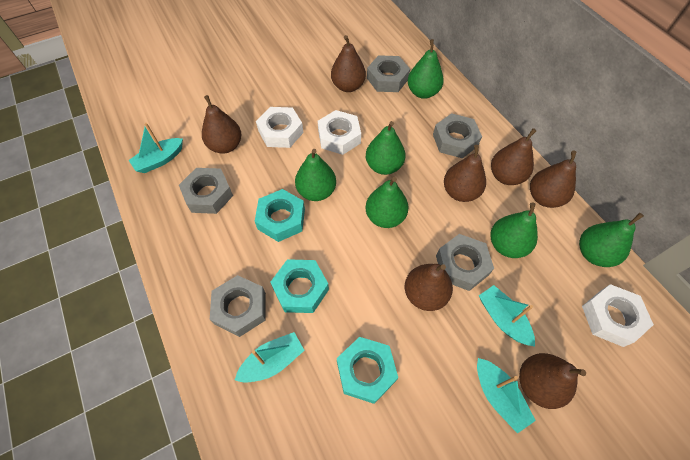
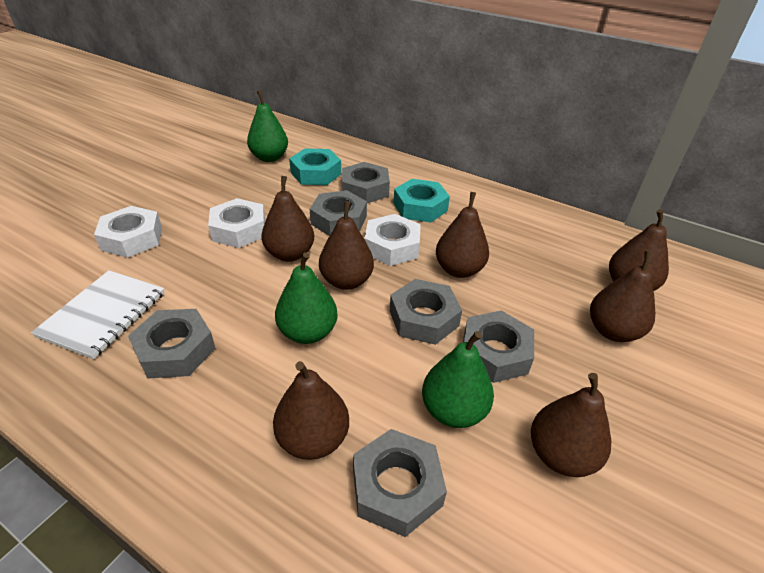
green pear: [295,149,336,201] [365,177,408,228] [366,121,405,175] [408,39,444,99] [491,202,538,258] [579,213,644,267] = 6 -> [247,90,288,162] [275,252,338,344] [422,331,494,428] = 3
grey nut: [179,168,233,214] [210,275,266,337] [367,55,410,92] [433,113,482,158] [436,234,494,291] = 5 -> [128,309,215,379] [310,190,367,236] [342,162,390,203] [353,429,447,537] [390,279,462,345] [463,310,534,383] = 6
turquoise boat: [128,123,183,173] [235,332,305,383] [477,358,536,434] [479,285,535,347] = 4 -> none = 0
turquoise nut: [255,189,305,242] [271,259,329,313] [337,337,398,404] = 3 -> [289,148,341,185] [393,179,450,222] = 2
white notebook: none = 0 -> [31,270,165,359] = 1

